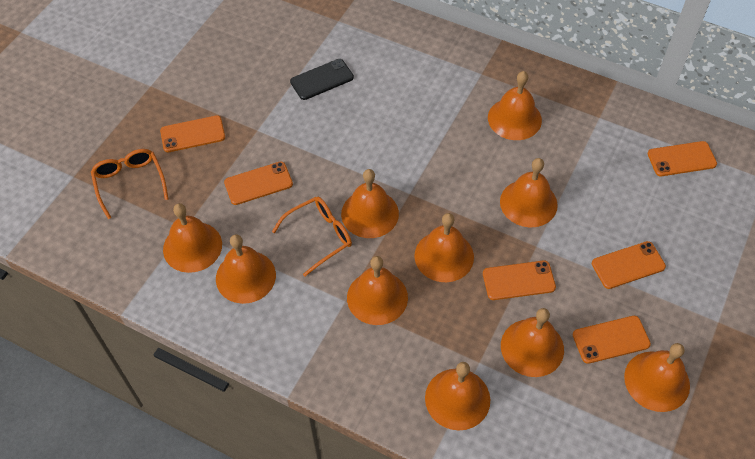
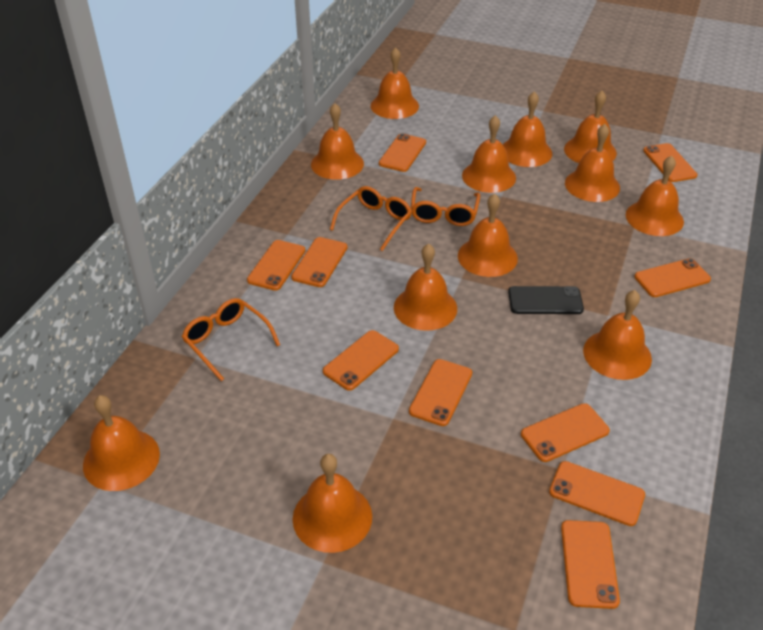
orange bell: [163,203,222,273] [216,234,276,304] [341,169,399,238] [347,256,408,325] [414,213,474,282] [425,362,490,430] [488,71,542,140] [500,158,558,227] [501,308,564,377] [624,343,690,412] = 10 -> [83,395,160,491] [293,454,372,553] [311,103,364,180] [371,47,419,119] [394,243,457,331] [458,193,518,277] [462,115,516,193] [503,91,552,167] [564,91,617,163] [565,124,620,202] [583,290,652,380] [626,156,684,236] = 12
orange glasses: [91,149,168,219] [272,197,352,276] = 2 -> [182,298,280,381] [330,186,412,251] [411,187,480,226] = 3
orange phone: [160,115,225,152] [224,161,293,205] [483,260,556,300] [573,316,651,364] [592,241,666,289] [647,141,717,176] = 6 -> [247,240,305,291] [291,237,347,287] [323,330,399,391] [379,133,426,172] [409,359,472,426] [521,403,610,462] [549,461,645,526] [561,520,620,609] [634,258,711,297] [643,143,698,182] = 10

